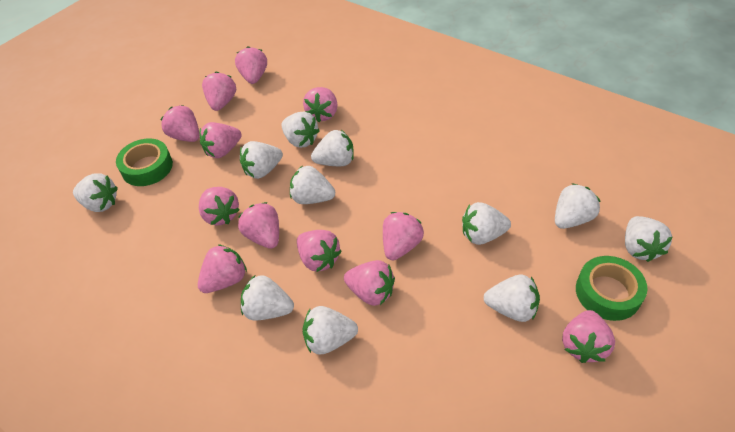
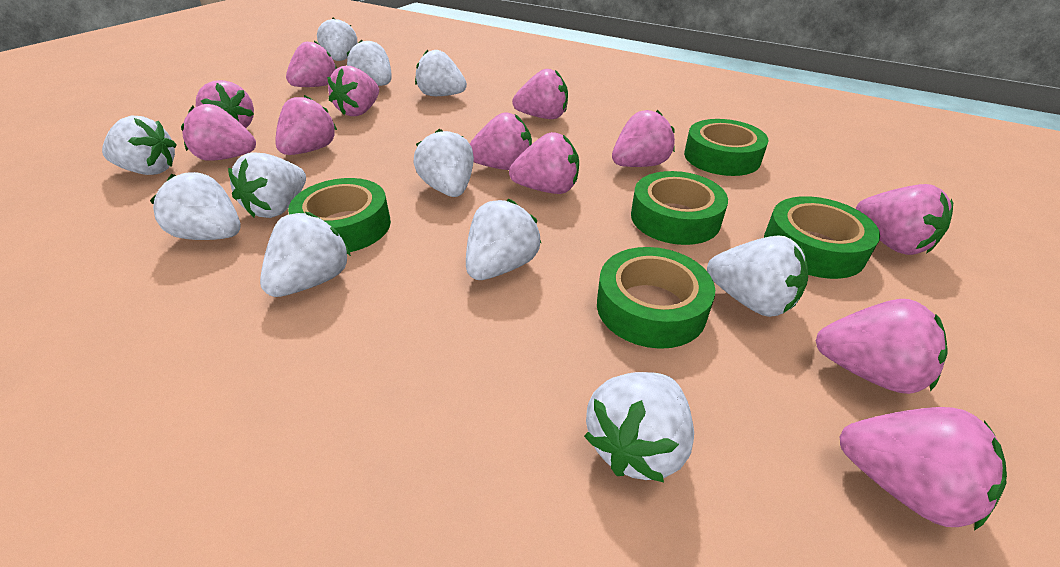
green tape: [116,138,173,186] [576,256,647,321] = 2 -> [288,178,391,252] [597,247,715,349] [631,171,728,245] [684,119,768,176] [764,196,880,279] = 5

